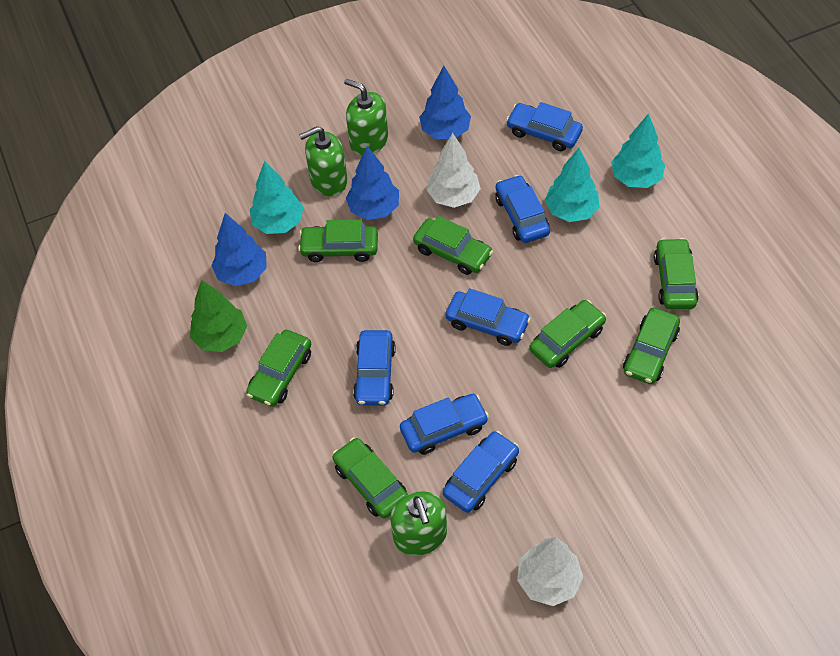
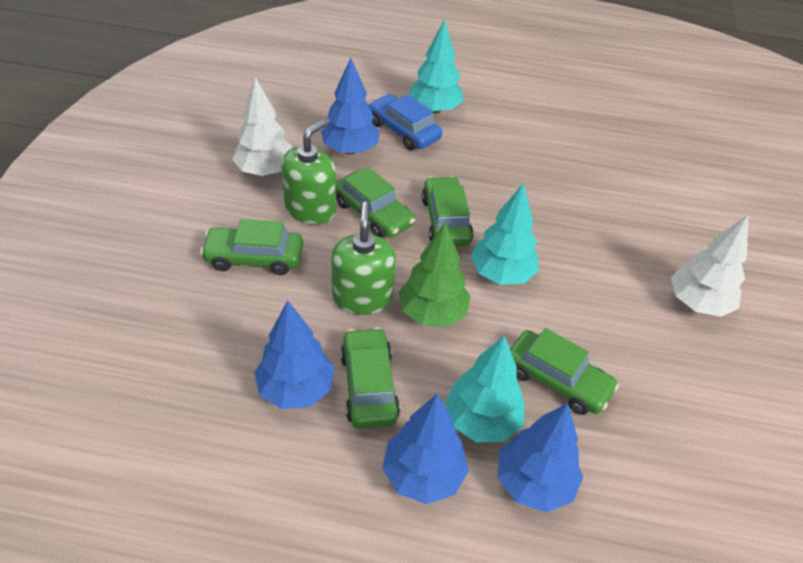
blue car: [353,330,396,406] [400,394,489,455] [443,431,519,513] [446,288,531,346] [495,175,550,243] [506,102,583,151] = 6 -> [368,94,442,150] = 1
blue tree: [211,213,267,286] [346,146,399,220] [419,66,471,139] = 3 -> [254,300,334,409] [321,58,380,155] [382,394,469,504] [498,403,583,512] = 4
green car: [246,330,311,407] [298,220,378,262] [332,437,408,519] [413,216,493,275] [529,300,606,368] [623,308,680,384] [654,238,699,309] = 7 -> [200,219,303,275] [336,167,415,238] [340,327,400,429] [422,176,474,246] [510,328,619,415] = 5
green soap dispenser: [299,126,348,196] [344,79,388,156] [390,491,447,556] = 3 -> [281,120,336,225] [331,202,396,315] = 2

